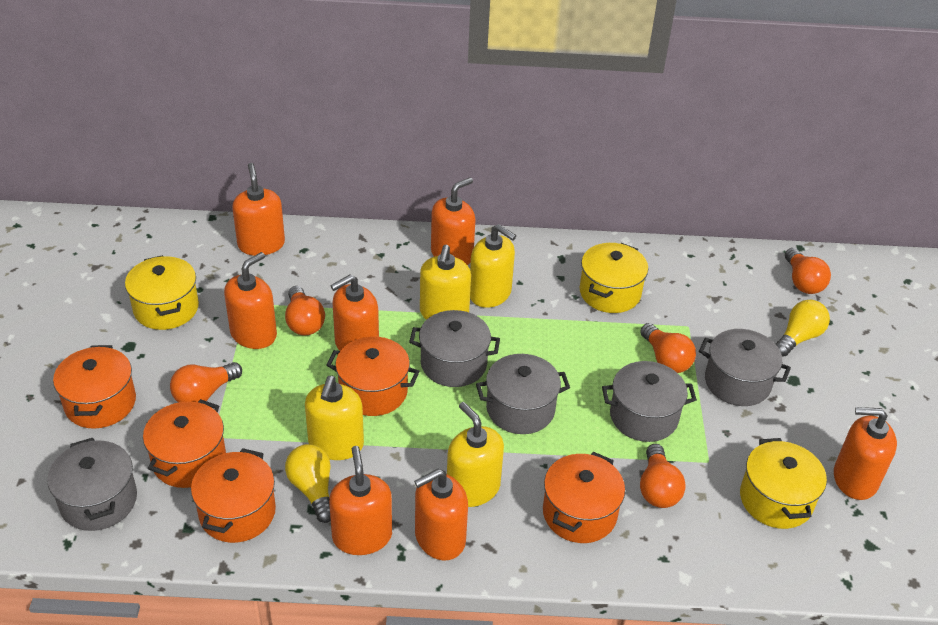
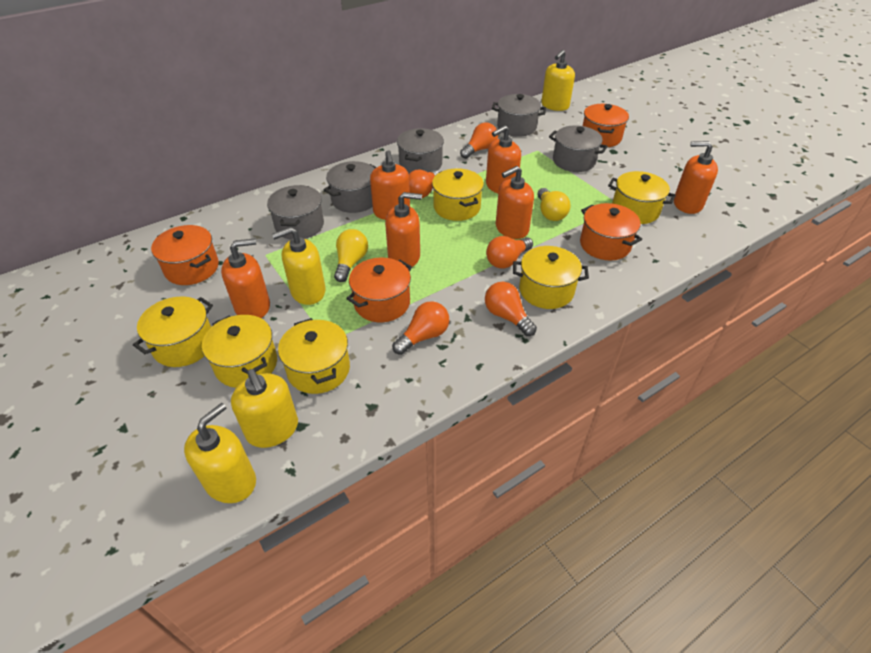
orange pot: [53,345,136,429] [143,399,226,488] [191,448,276,543] [326,336,420,416] [543,452,625,543] = 5 -> [151,225,219,285] [346,258,412,322] [580,203,642,260] [583,104,629,147] = 4
orange soap dispenser: [224,252,277,349] [232,163,285,256] [329,446,392,555] [330,274,379,351] [414,469,468,560] [431,177,475,265] [834,407,897,500] = 7 -> [221,238,270,318] [370,150,410,220] [385,192,422,267] [486,125,521,193] [496,166,534,239] [674,141,718,214] = 6
yellow pot: [125,255,199,330] [580,243,648,313] [740,438,827,529] = 3 -> [133,297,213,367] [202,315,277,388] [278,318,350,394] [432,168,484,221] [513,246,589,309] [608,171,676,224] = 6

